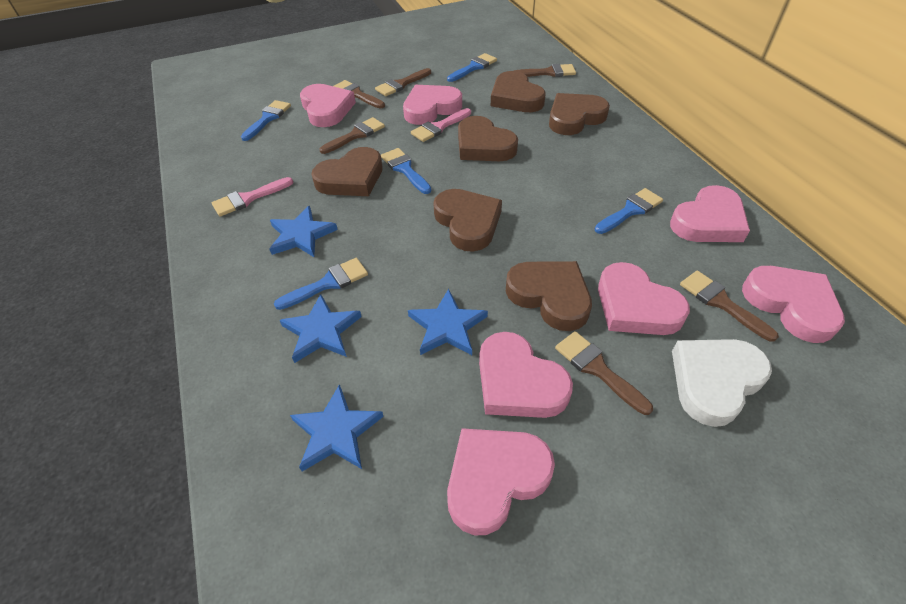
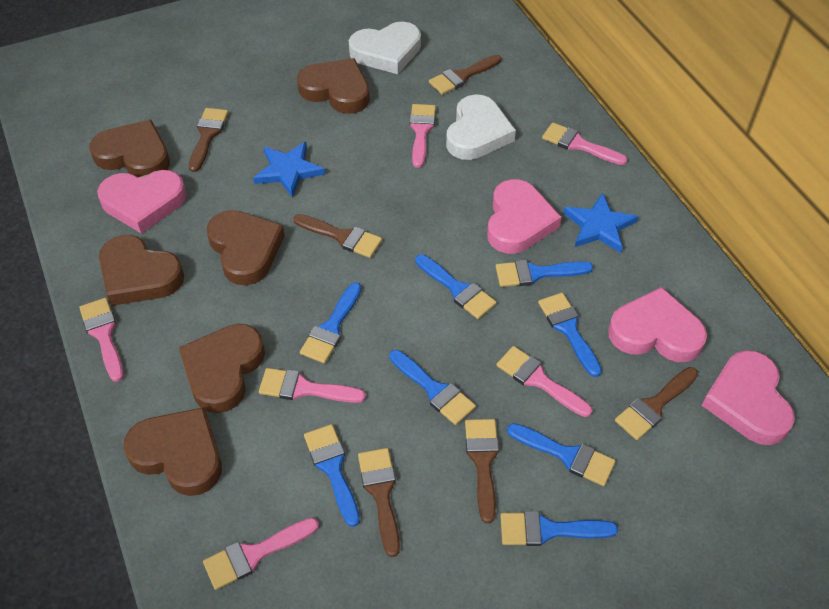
blue brush: [241,100,291,141] [274,258,368,310] [381,148,431,194] [447,53,497,82] [595,188,663,234] = 5 -> [300,282,361,363] [304,424,360,527] [389,350,476,425] [415,254,497,319] [496,260,593,287] [500,511,618,546] [507,423,616,486] [538,293,602,377] = 8
blue star: [270,206,338,257] [279,294,362,363] [290,384,384,471] [408,289,488,355] = 4 -> [253,142,325,198] [564,193,638,253] = 2
pink brush: [212,177,293,217] [411,108,471,142] = 2 -> [79,298,124,382] [203,518,319,590] [259,368,366,403] [410,104,436,168] [496,346,592,417] [542,122,628,165] = 6
pink heart: [300,84,356,127] [403,85,462,125] [447,428,555,535] [479,332,573,418] [598,262,690,335] [670,185,750,242] [742,266,845,343] = 7 -> [97,170,187,233] [487,179,562,254] [608,287,707,362] [701,350,795,445] = 4
white heart: [672,339,772,427] = 1 -> [349,22,421,74] [446,94,516,160] = 2

